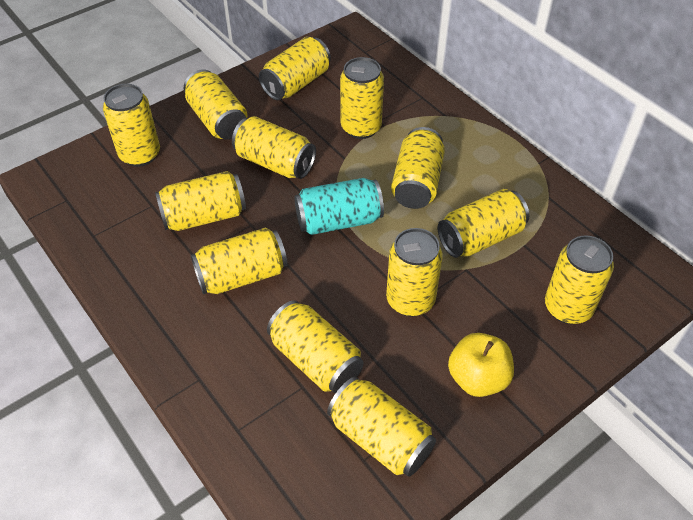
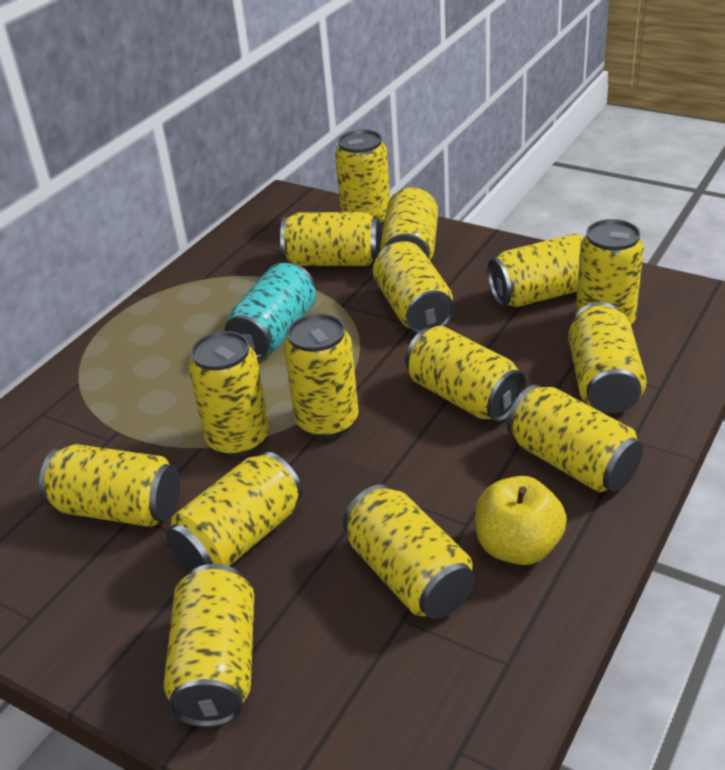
yellow can: [103,84,160,167] [155,171,246,231] [184,69,247,140] [191,227,287,294] [232,116,316,179] [259,37,331,100] [267,300,364,393] [327,377,436,477] [340,57,384,139] [386,228,443,316] [391,127,445,209] [438,189,529,258] [545,235,614,324] = 13 -> [39,444,180,527] [164,564,254,727] [166,452,303,571] [188,331,269,457] [280,212,381,266] [284,314,359,439] [335,130,390,227] [343,484,475,619] [373,241,454,333] [380,188,438,260] [405,326,526,422] [488,234,584,307] [507,385,643,492] [568,302,647,413] [576,219,644,325] = 15

